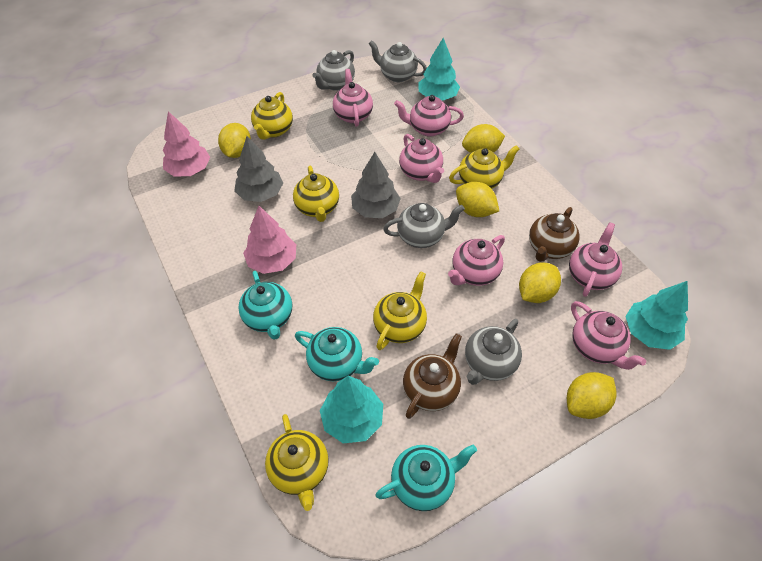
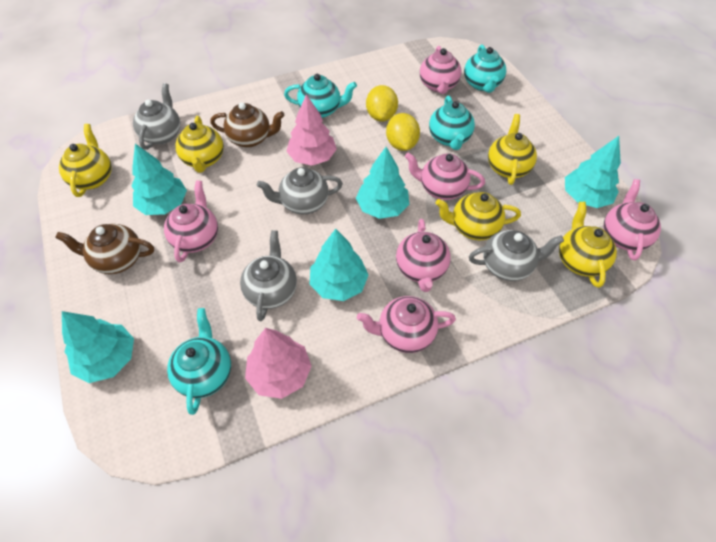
grey tree: [234,136,283,202] [351,152,401,218] = 2 -> none = 0
turquoise teapot: [238,271,292,340] [295,327,379,381] [375,445,477,511] = 3 -> [167,308,231,415] [284,74,357,118] [429,95,475,150] [464,44,506,93] = 4
turquoise tree: [320,376,383,443] [418,38,460,100] [625,281,688,350] = 3 -> [62,311,134,383] [132,144,187,215] [310,229,369,301] [356,147,409,219] [565,136,621,208] = 5
yellow lemon: [218,123,251,158] [456,182,499,217] [462,124,505,153] [519,263,561,303] [567,372,617,419] = 5 -> [366,85,398,122] [386,113,420,151] = 2

